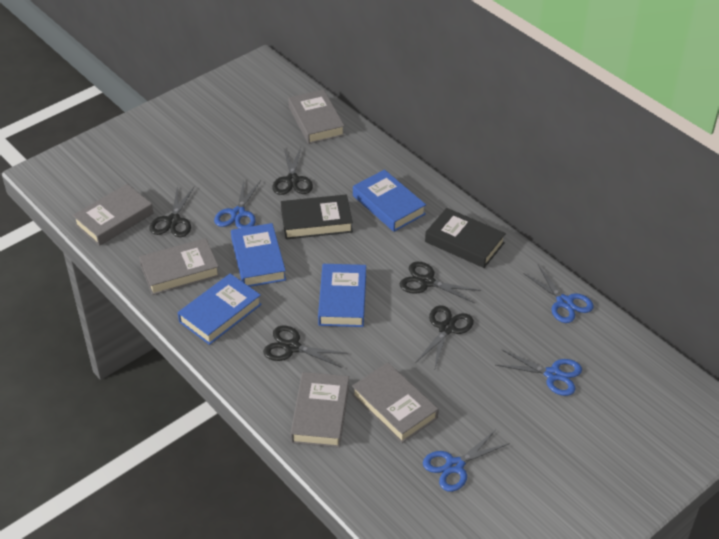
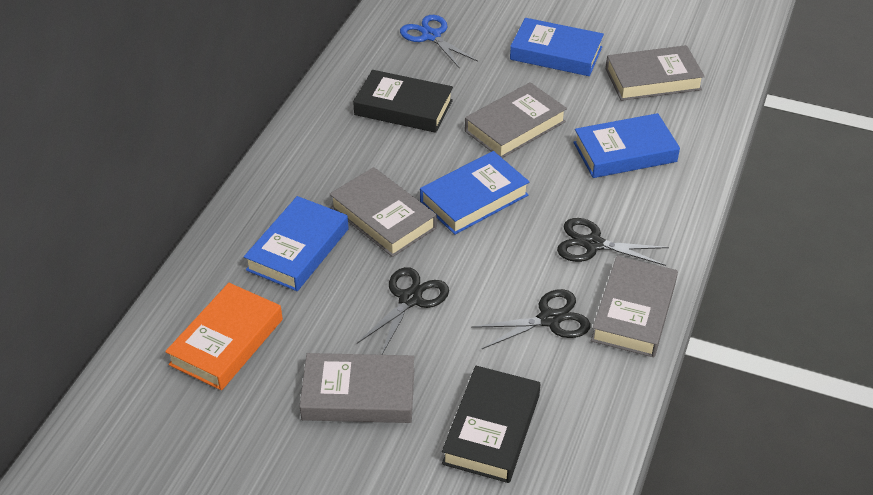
black scissors: [149,186,195,237] [263,326,349,368] [272,147,313,195] [400,262,481,303] [416,306,474,368] = 5 -> [357,267,449,354] [471,289,591,349] [557,218,669,266] = 3
blue scissors: [214,180,261,229] [423,430,510,492] [496,349,582,396] [523,265,594,323] = 4 -> [400,15,478,69] = 1
orange book: none = 0 -> [165,283,283,390] = 1

